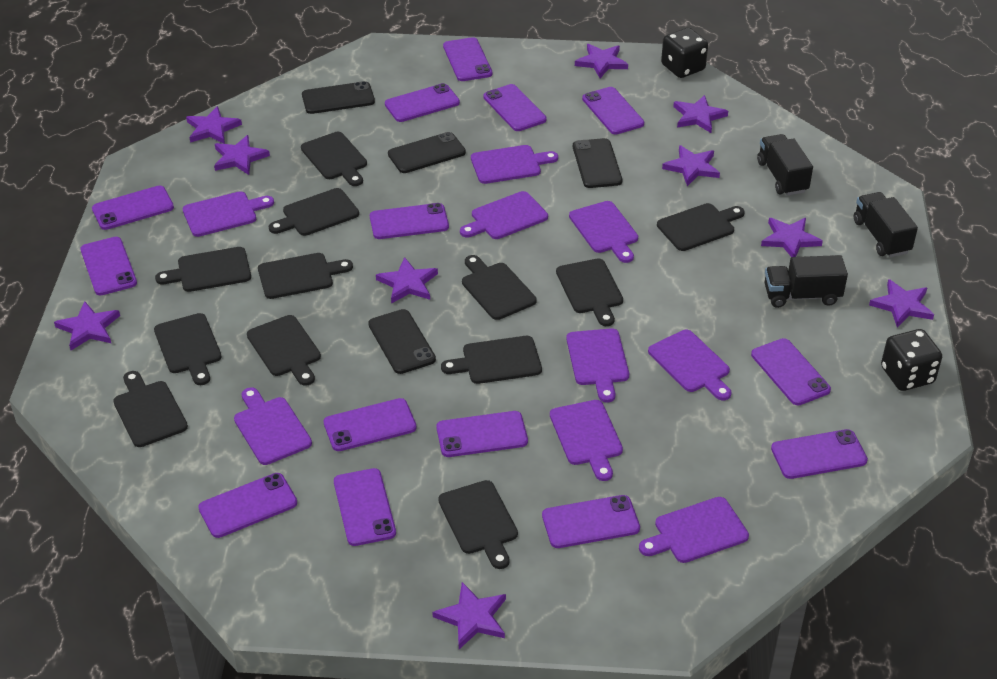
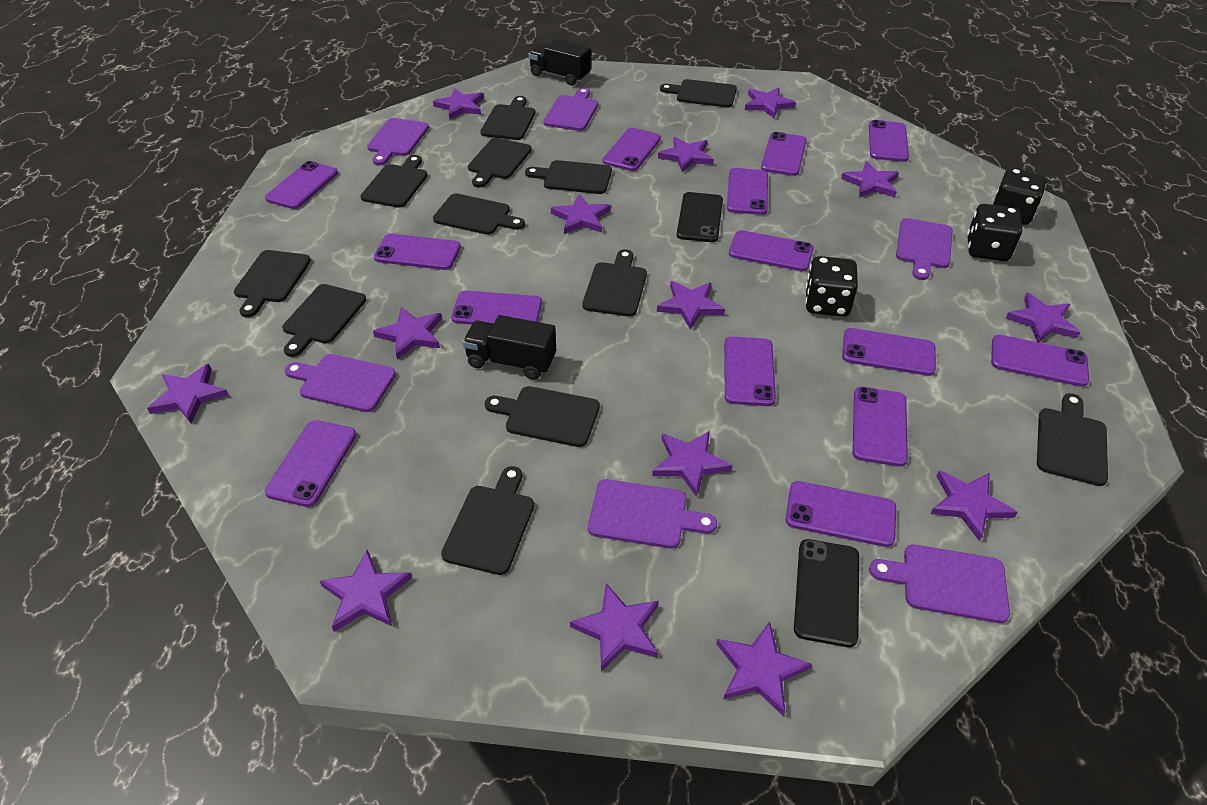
black dice: [661,28,708,78] [881,329,942,391] = 2 -> [805,256,858,317] [967,204,1022,261] [993,168,1046,225] = 3
black phone: [302,81,375,114] [368,309,436,374] [388,132,466,173] [573,138,622,188] = 4 -> [677,192,723,242] [794,539,859,647] = 2
black truck: [757,134,813,196] [764,255,848,308] [854,192,918,257] = 3 -> [463,315,556,380] [529,39,591,86] = 2
purple cutting board: [183,191,274,237] [234,387,312,465] [460,191,548,239] [471,145,558,184] [550,400,623,481] [566,328,629,402] [569,201,638,263] [639,497,749,563] [648,330,731,400] = 9 -> [285,354,396,412] [367,118,429,165] [543,88,598,131] [588,479,717,548] [869,544,1010,623] [896,218,953,280] = 6
purple star: [54,301,120,350] [186,106,242,144] [214,135,270,175] [376,257,438,304] [433,582,506,649] [575,44,628,78] [662,145,720,186] [673,95,728,133] [761,218,823,257] [869,279,934,327] = 10 -> [147,364,229,423] [320,550,412,632] [373,307,442,360] [433,88,484,120] [551,194,611,234] [570,583,659,672] [652,431,733,497] [657,281,725,330] [658,137,714,173] [716,621,812,716] [745,87,796,118] [841,161,899,198] [930,470,1018,541] [1006,293,1080,342] = 14

